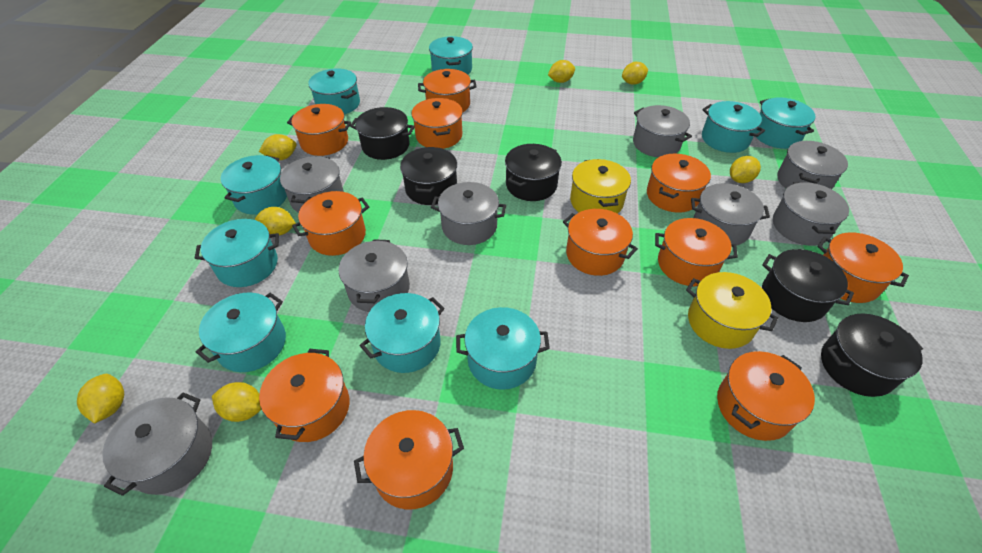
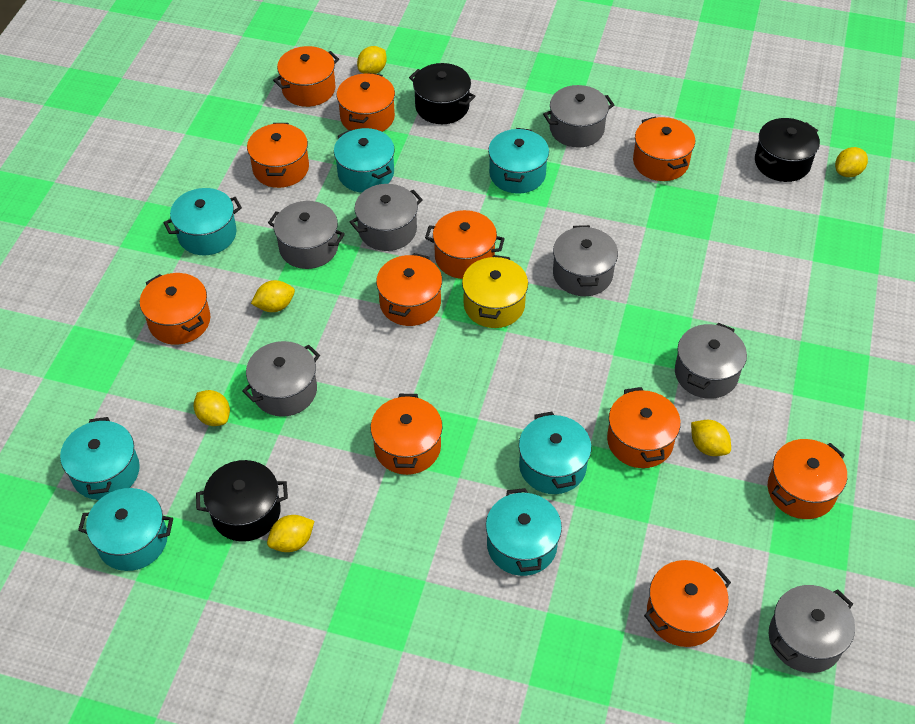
black pot: [350,107,415,160] [400,147,457,205] [505,144,562,201] [762,249,854,322] [821,313,923,397] = 5 -> [196,460,288,542] [409,63,476,124] [755,118,820,182] = 3
grey pot: [102,393,212,496] [280,156,344,213] [339,239,410,312] [431,182,506,245] [633,105,692,157] [691,183,770,246] [773,182,849,246] [777,141,848,189] = 8 -> [242,341,320,417] [268,201,345,269] [350,184,423,251] [543,85,614,148] [553,225,618,296] [675,323,747,399] [769,585,855,673] = 7
turquoise pot: [195,219,279,287] [196,292,286,372] [221,155,287,215] [308,68,360,114] [359,293,445,373] [429,36,473,75] [456,307,550,390] [702,101,765,153] [756,97,816,149] = 9 -> [60,417,140,500] [78,488,173,571] [164,188,242,255] [334,128,395,193] [486,488,562,576] [488,128,549,194] [519,412,591,494] = 7
yellow lemon: [77,374,124,424] [212,382,262,422] [255,207,296,235] [259,134,297,160] [548,60,575,83] [622,62,648,85] [730,156,761,183] = 7 -> [194,390,230,426] [251,280,295,312] [267,515,314,552] [357,46,387,74] [691,420,731,456] [835,147,868,177] = 6
yellow pot: [570,159,631,214] [686,272,778,349] = 2 -> [462,255,528,328] = 1

